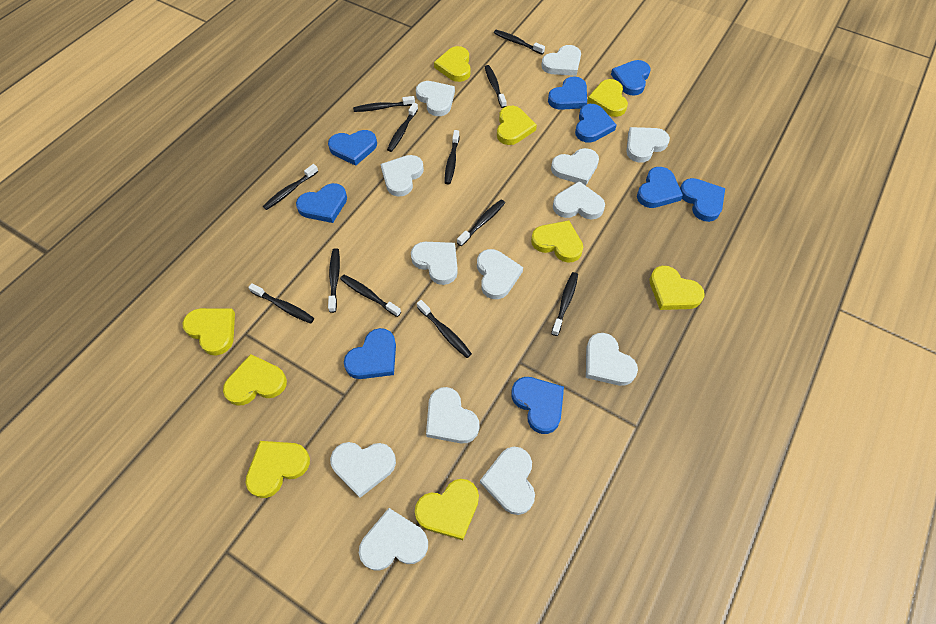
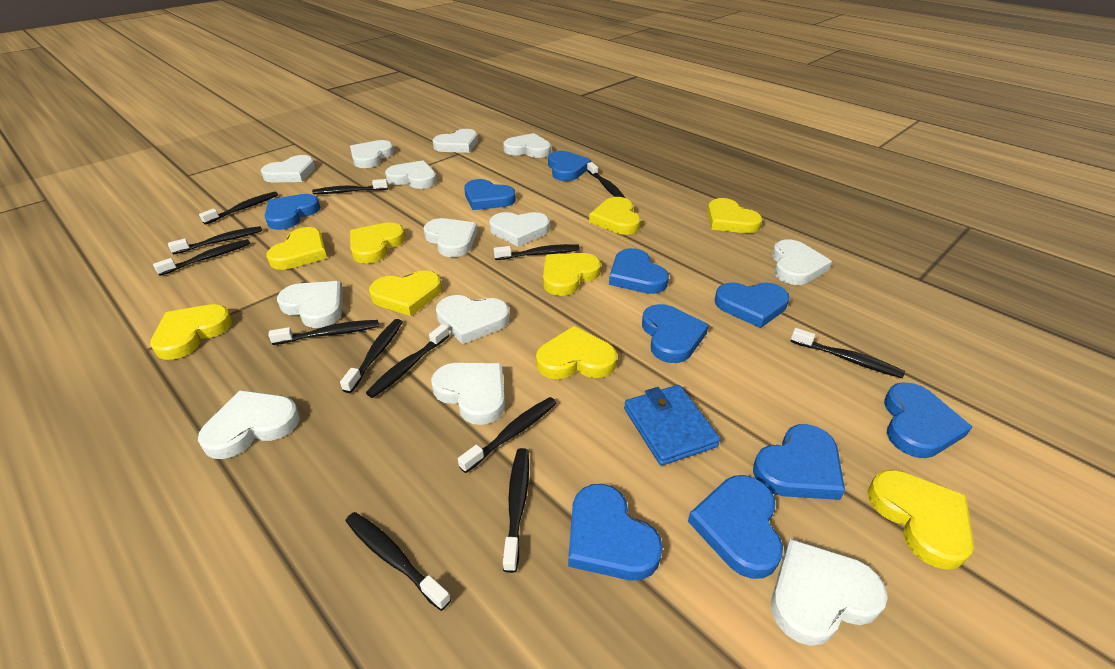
black toothbrush: [248,283,314,324] [263,164,318,210] [328,248,340,313] [340,275,401,317] [353,96,415,112] [387,103,418,152] [417,300,472,358] [444,130,460,184] [457,200,505,246] [485,65,507,108] [494,30,545,55] [551,272,578,336] = 12 -> [153,239,250,276] [168,226,262,255] [199,192,278,225] [268,320,379,345] [312,179,388,194] [340,319,402,393] [346,512,451,611] [366,324,450,398] [458,397,556,473] [494,244,580,260] [503,448,529,573] [587,162,625,198] [790,328,905,378] = 13
blue heart: [296,183,347,223] [328,130,377,166] [344,328,396,379] [511,377,564,434] [548,76,587,110] [575,104,616,143] [611,60,650,96] [637,167,683,208] [680,178,725,222] = 9 -> [265,194,320,230] [464,179,516,210] [548,151,591,181] [568,484,663,581] [609,248,669,294] [642,304,709,363] [688,475,783,579] [715,282,790,328] [753,424,845,500] [884,382,972,458] = 10
blue wallet: none = 0 -> [624,385,720,466] = 1

